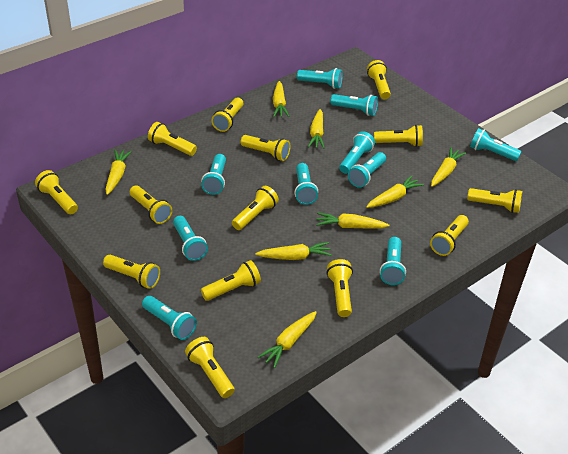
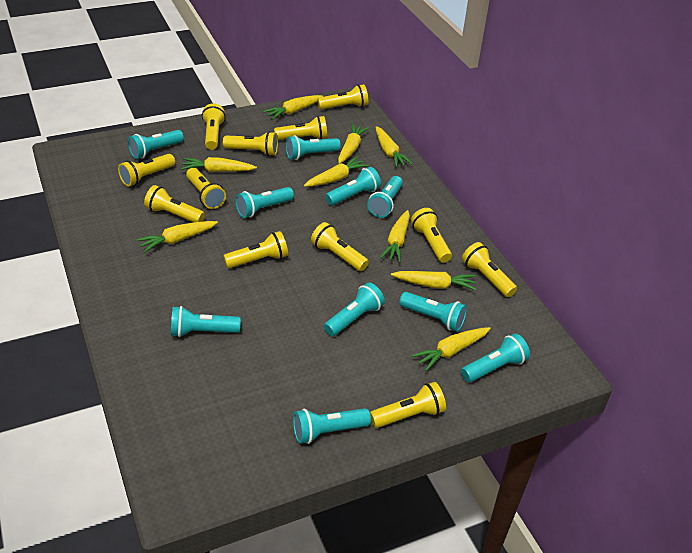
yellow carrot: [106,150,132,195] [255,242,332,260] [258,311,317,368] [273,81,289,117] [308,109,325,148] [316,213,390,228] [366,175,424,208] [431,147,466,187] = 8 -> [137,221,218,252] [181,157,257,172] [263,95,323,120] [304,157,369,187] [338,124,369,164] [376,126,413,167] [380,210,410,263] [391,271,476,290] [412,327,491,371] = 9
yellow flashlight: [35,170,78,214] [103,255,160,289] [130,185,172,224] [148,122,197,156] [185,337,235,398] [201,260,261,301] [211,97,243,132] [232,186,279,230] [241,135,290,161] [326,259,353,317] [367,60,391,99] [374,125,423,147] [430,215,469,256] [467,188,522,213] = 14 -> [118,154,175,187] [144,185,205,222] [186,168,226,209] [202,103,226,150] [223,131,278,156] [223,231,288,268] [274,116,327,140] [311,222,369,271] [317,84,368,110] [370,382,446,428] [411,208,452,263] [462,242,517,297] = 12

